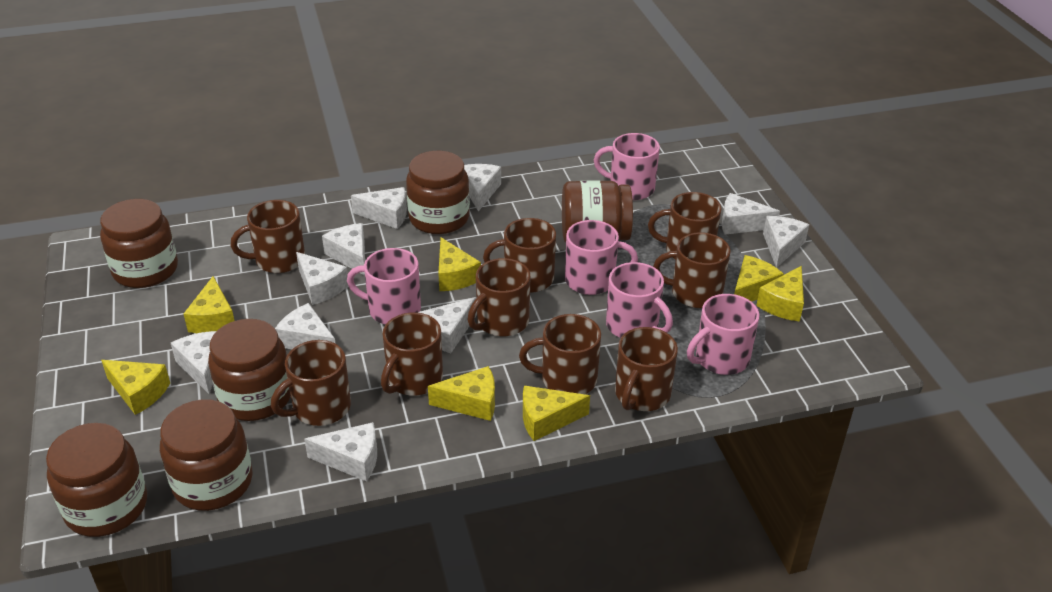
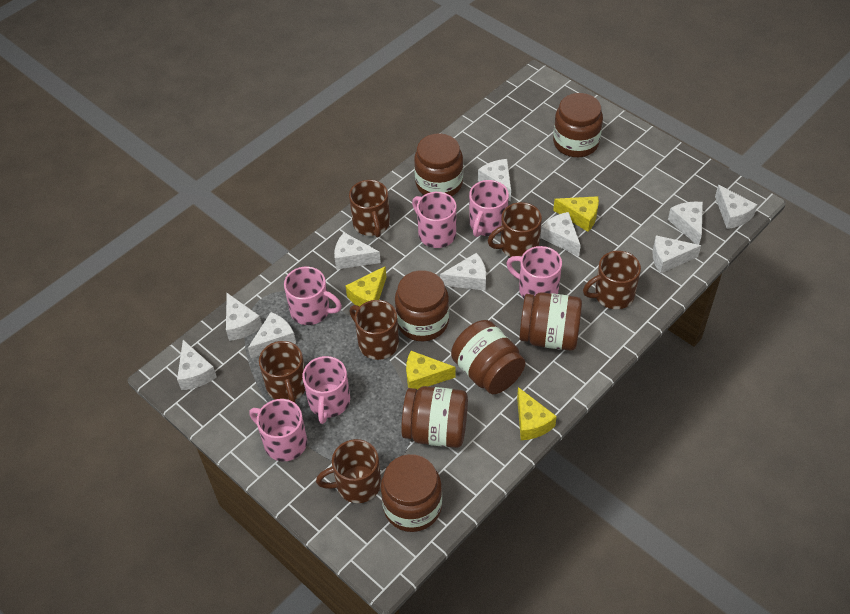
brown jar: [46,423,147,537] [100,199,178,288] [160,399,253,511] [208,319,291,421] [406,151,470,234] [562,181,633,242] = 6 -> [381,454,442,532] [395,270,449,341] [401,386,468,448] [414,133,463,196] [451,320,525,394] [519,292,582,351] [553,93,603,157] = 7
brown mug: [231,200,305,273] [271,340,351,426] [381,312,443,396] [468,258,530,336] [483,218,556,293] [519,314,601,394] [615,327,678,411] [648,192,721,260] [653,232,731,308] = 9 -> [259,341,305,403] [316,439,381,503] [349,180,390,238] [349,300,399,360] [488,202,542,257] [583,251,641,309] = 6
pink mug: [347,248,421,324] [565,220,638,295] [594,133,660,200] [606,262,673,338] [687,294,759,375] = 5 -> [249,399,307,461] [284,267,342,325] [302,356,350,424] [412,192,456,248] [469,180,509,237] [506,246,562,298] = 6
yellow cheese: [101,360,170,415] [184,276,234,333] [428,366,495,421] [438,238,481,291] [523,386,590,441] [734,255,784,302] [756,266,804,322] = 7 -> [346,266,387,306] [406,351,455,390] [517,387,557,440] [553,196,599,232] = 4

